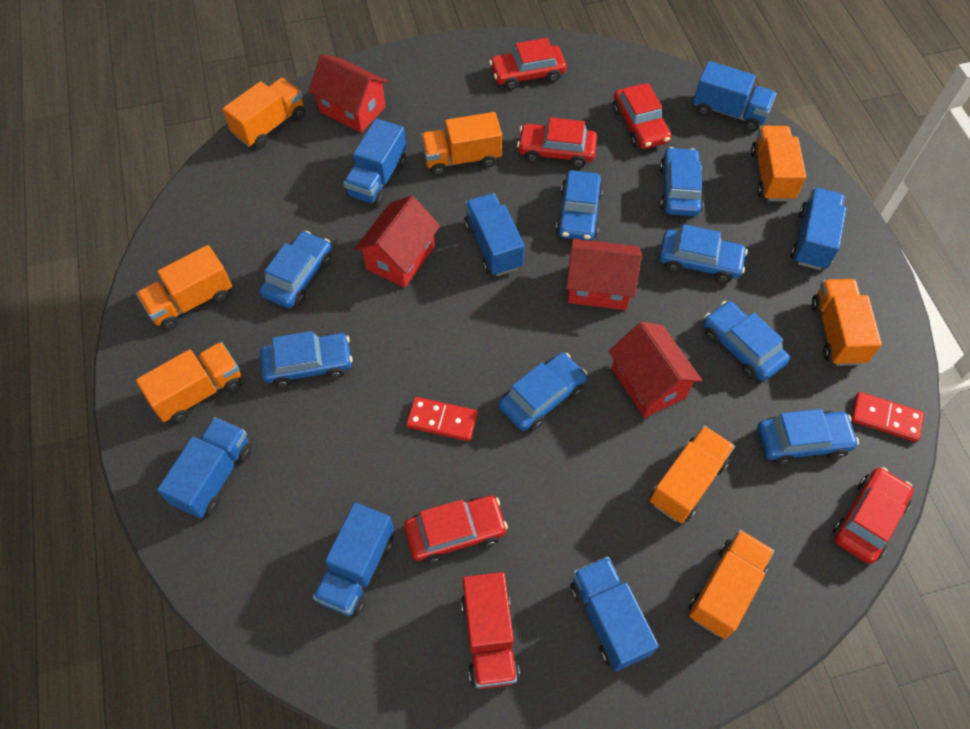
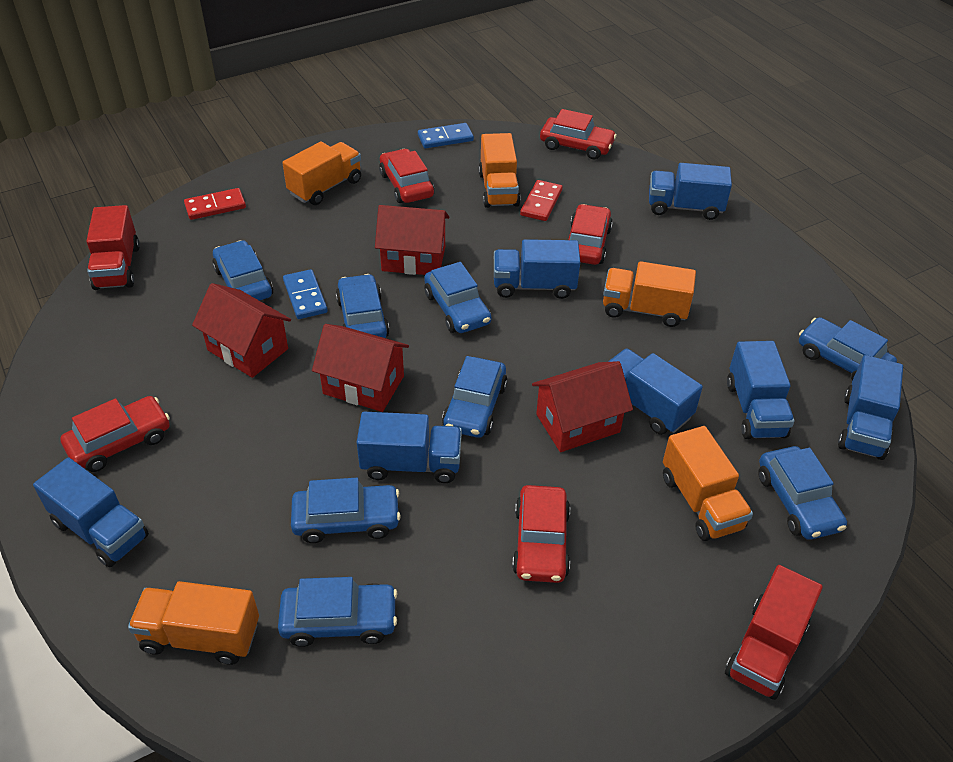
blue domino: none = 0 -> [283,269,328,319] [418,123,474,148] = 2
orange truck: [136,245,232,331] [136,342,242,423] [223,78,305,148] [421,112,502,176] [650,426,735,523] [689,530,774,639] [751,126,806,201] [812,279,882,366] = 8 -> [128,581,259,665] [282,142,361,205] [479,133,521,208] [603,261,696,327] [663,426,753,541] = 5
red truck: [461,572,520,689] = 1 -> [86,205,140,290] [725,565,823,700] = 2

